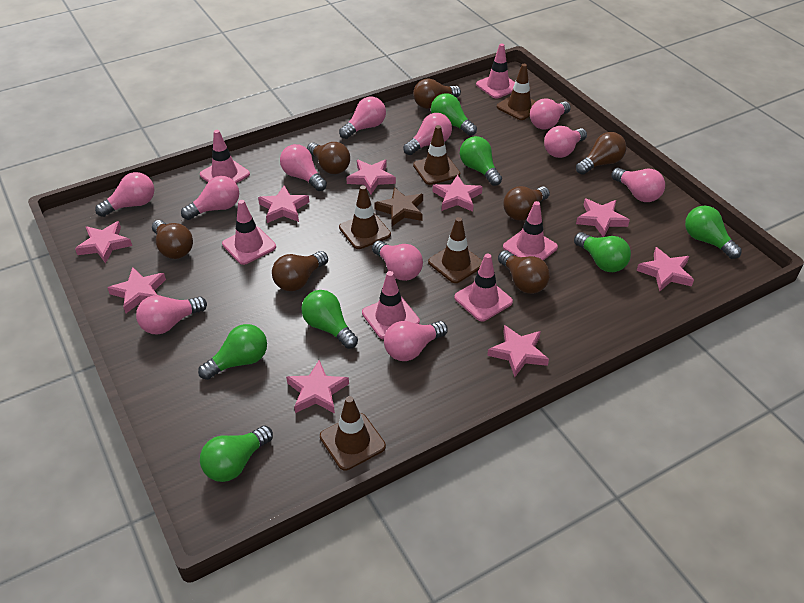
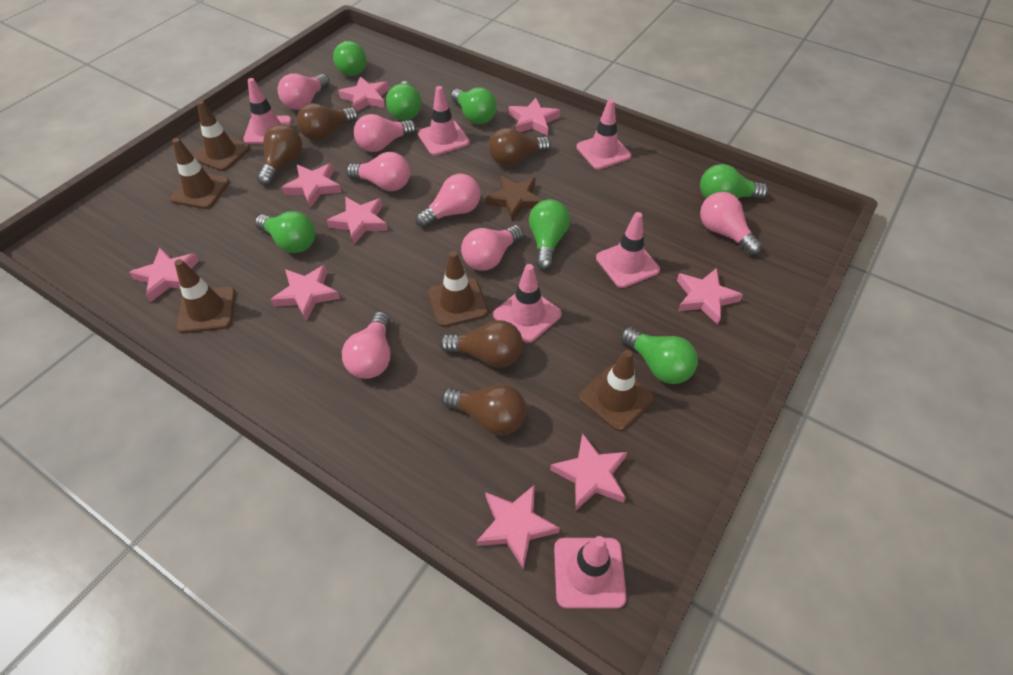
brown light bulb: [152,220,193,259] [272,251,328,291] [307,142,350,174] [413,78,461,109] [498,250,550,294] [503,186,550,221] [576,132,627,175] = 7 -> [257,124,302,186] [297,103,358,141] [440,320,523,367] [441,384,526,435] [489,128,551,166] = 5
pink light bulb: [95,172,154,217] [136,295,207,335] [181,176,239,220] [280,144,327,191] [339,97,386,139] [372,241,423,281] [384,321,448,361] [403,113,452,155] [530,98,571,130] [544,126,587,158] [611,168,665,202] = 11 -> [277,73,330,110] [342,311,391,379] [346,152,410,191] [354,114,416,152] [416,174,481,228] [461,225,523,271] [700,192,762,255] = 7

